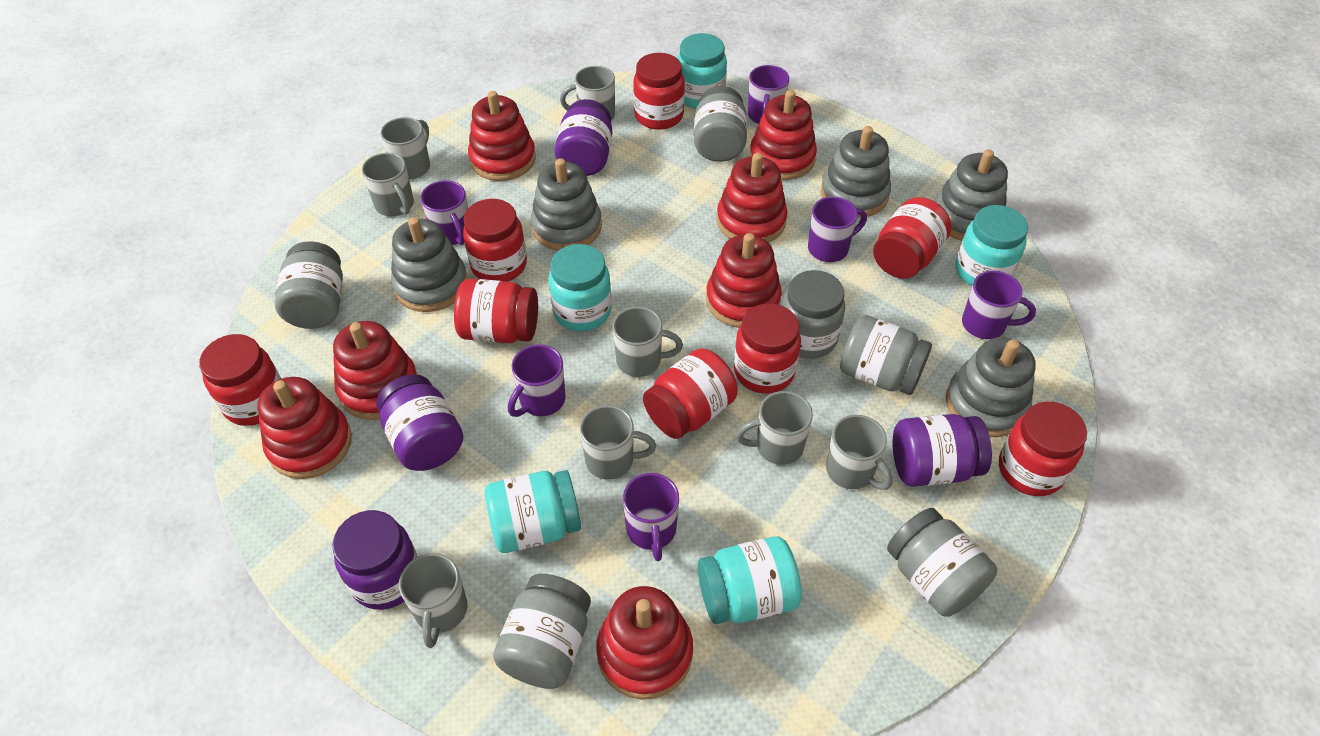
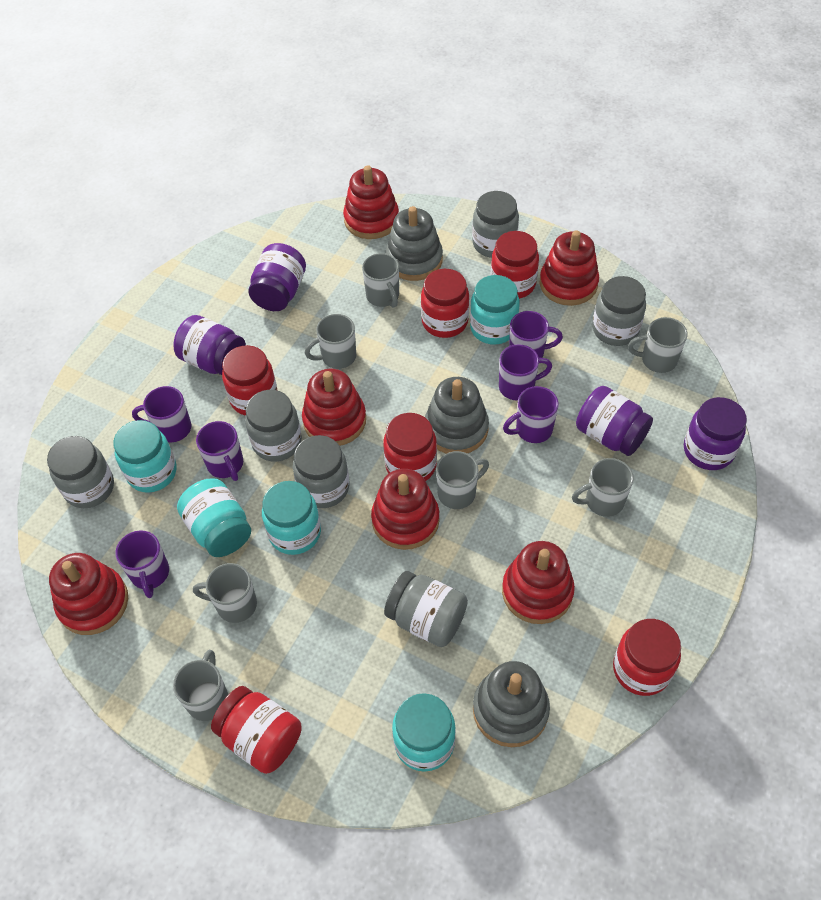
grey mug: [362,153,414,216] [380,117,430,180] [399,553,467,648] [560,66,615,120] [580,405,656,480] [613,307,683,377] [736,391,813,465] [826,415,893,490] = 8 -> [173,650,228,721] [193,563,257,623] [305,314,356,369] [362,253,399,308] [436,451,489,509] [572,458,634,517] [628,317,687,373] = 7
grey stacking toy: [391,217,467,312] [531,158,602,251] [821,126,891,218] [935,150,1008,241] [946,337,1036,437] = 5 -> [385,206,443,281] [425,377,489,454] [473,661,550,747] = 3
red jar: [199,334,281,426] [454,279,538,343] [463,199,527,282] [633,53,685,130] [643,348,738,439] [734,303,801,394] [873,197,952,279] [999,402,1087,496] = 8 -> [211,686,302,774] [222,345,278,416] [383,413,437,481] [421,269,469,338] [491,231,539,299] [613,619,681,696] = 6
red stacking toy: [257,377,352,479] [333,321,417,420] [468,91,536,181] [596,586,693,700] [706,233,782,328] [717,153,787,243] [750,90,817,180] = 7 -> [49,553,128,635] [302,369,366,446] [343,165,399,239] [371,469,440,550] [502,541,575,624] [540,230,599,306] = 6

